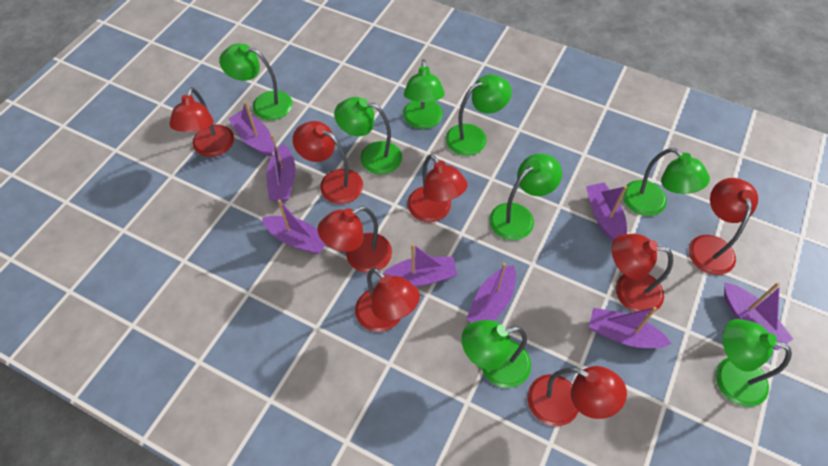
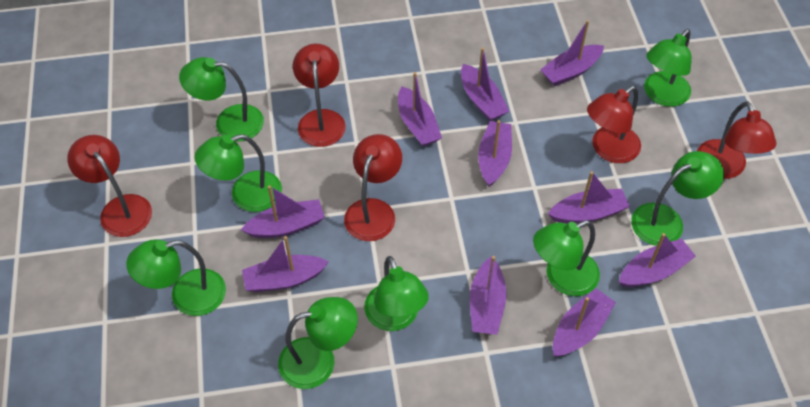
purple boat: [228,102,273,157] [262,199,325,254] [266,134,296,201] [383,244,457,286] [466,263,516,322] [586,183,627,241] [589,307,672,348] [724,282,793,350] = 8 -> [241,185,325,238] [242,236,329,292] [398,72,442,147] [461,48,509,121] [470,256,507,335] [478,120,512,187] [540,20,604,86] [548,171,630,224] [553,288,616,357] [619,233,696,287] = 10
red lamp: [169,87,234,157] [293,121,363,204] [318,206,392,273] [355,268,420,332] [407,154,467,222] [528,366,627,426] [612,234,673,314] [689,178,758,275] = 8 -> [67,135,152,237] [293,44,346,147] [344,134,402,241] [587,86,641,163] [697,101,777,179] = 5

